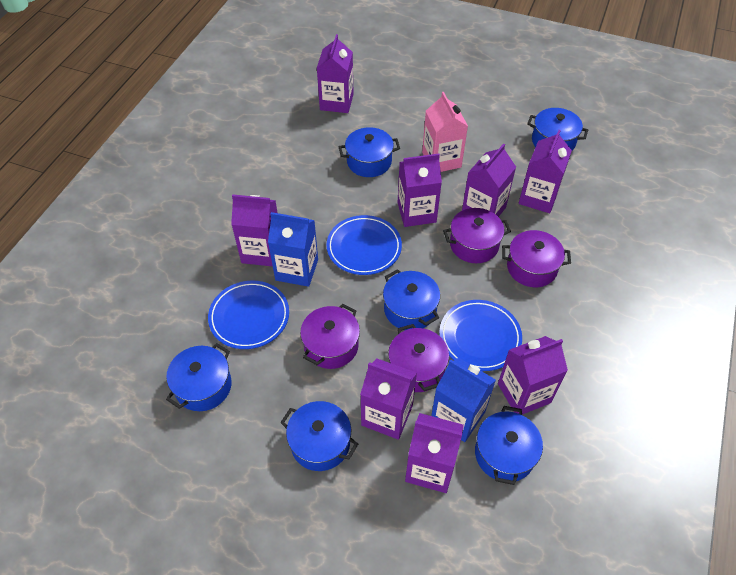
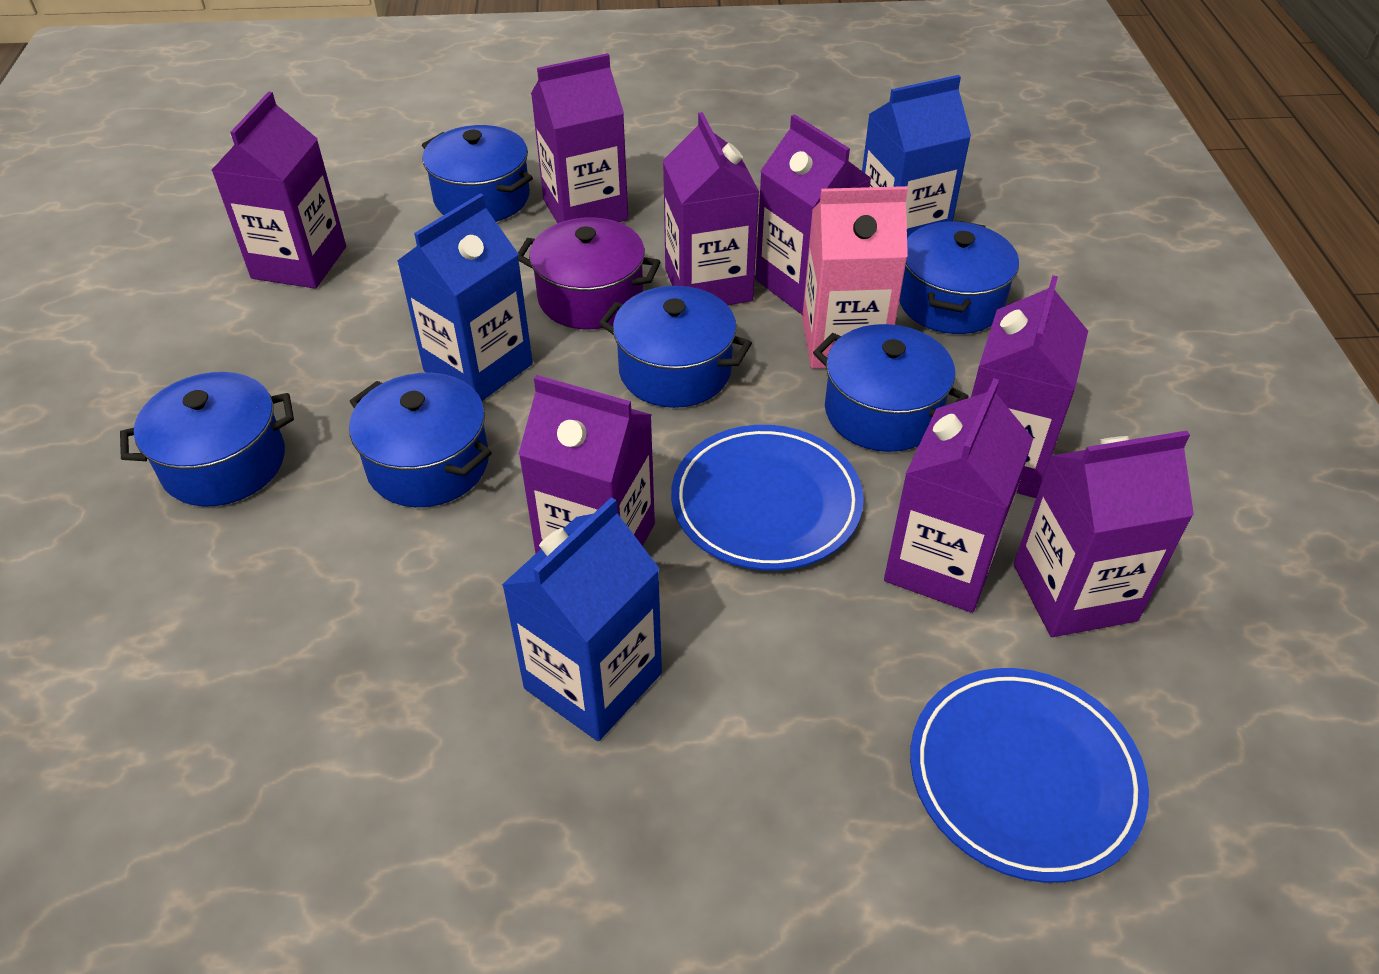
blue carton: [268,212,318,287] [431,358,496,442] = 2 -> [397,193,533,401] [502,497,662,741] [862,75,971,238] = 3
blue plate: [208,281,289,349] [327,215,402,275] [439,300,522,371] = 3 -> [671,425,864,571] [910,668,1149,883] = 2
purple pot: [300,304,360,369] [388,324,449,392] [443,208,511,263] [502,230,571,287] = 4 -> [518,217,660,329] = 1

